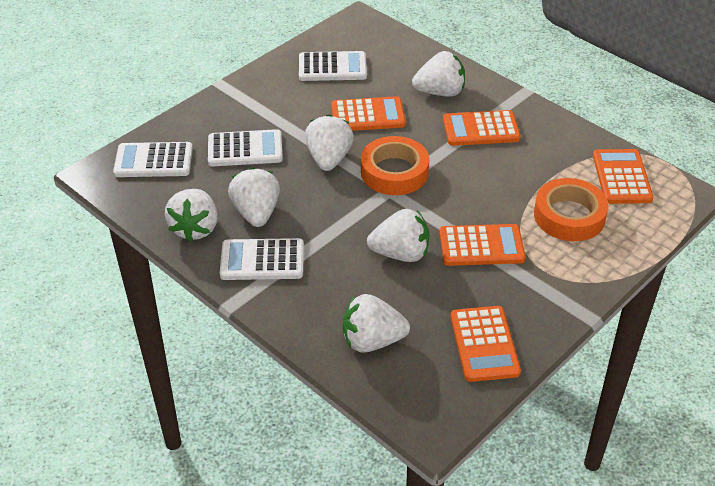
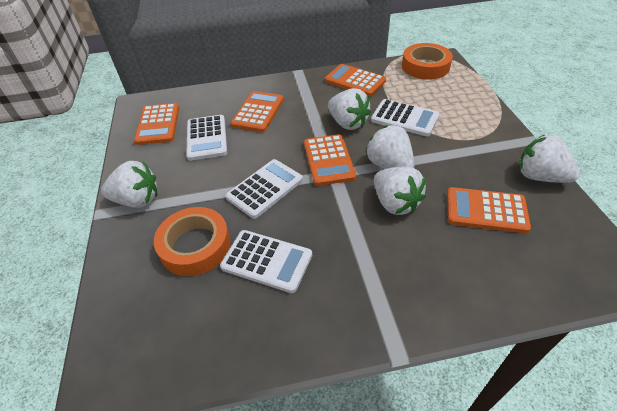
white strawberry: [165,189,218,242] [228,167,280,227] [305,114,354,171] [343,294,410,353] [367,209,430,262] [412,51,465,97] = 6 -> [101,161,157,208] [328,88,371,130] [365,125,414,169] [374,166,426,215] [519,135,580,183] = 5

